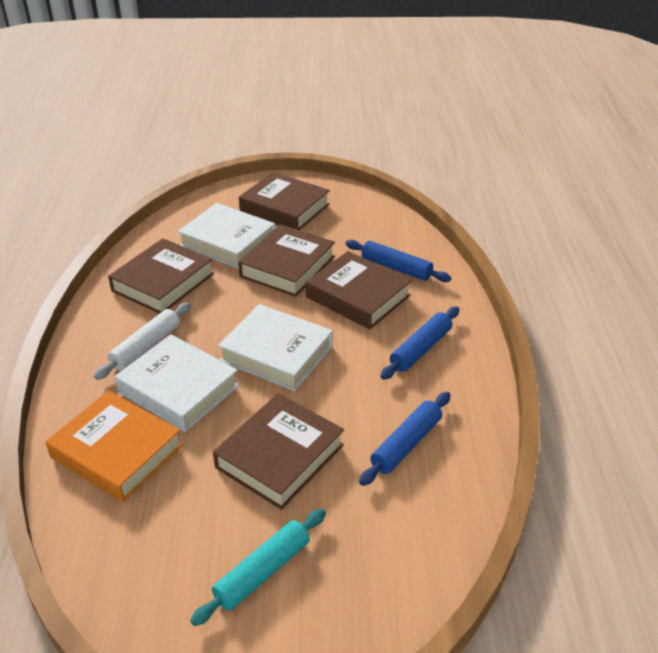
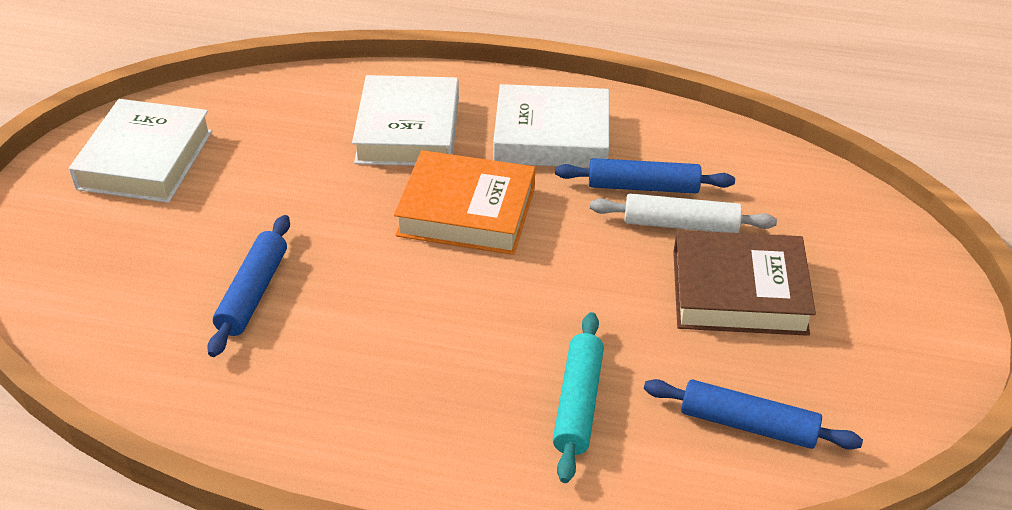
brown book: [108,238,214,314] [213,393,344,510] [238,224,335,297] [239,172,330,230] [306,251,412,329] = 5 -> [673,230,816,336] = 1

